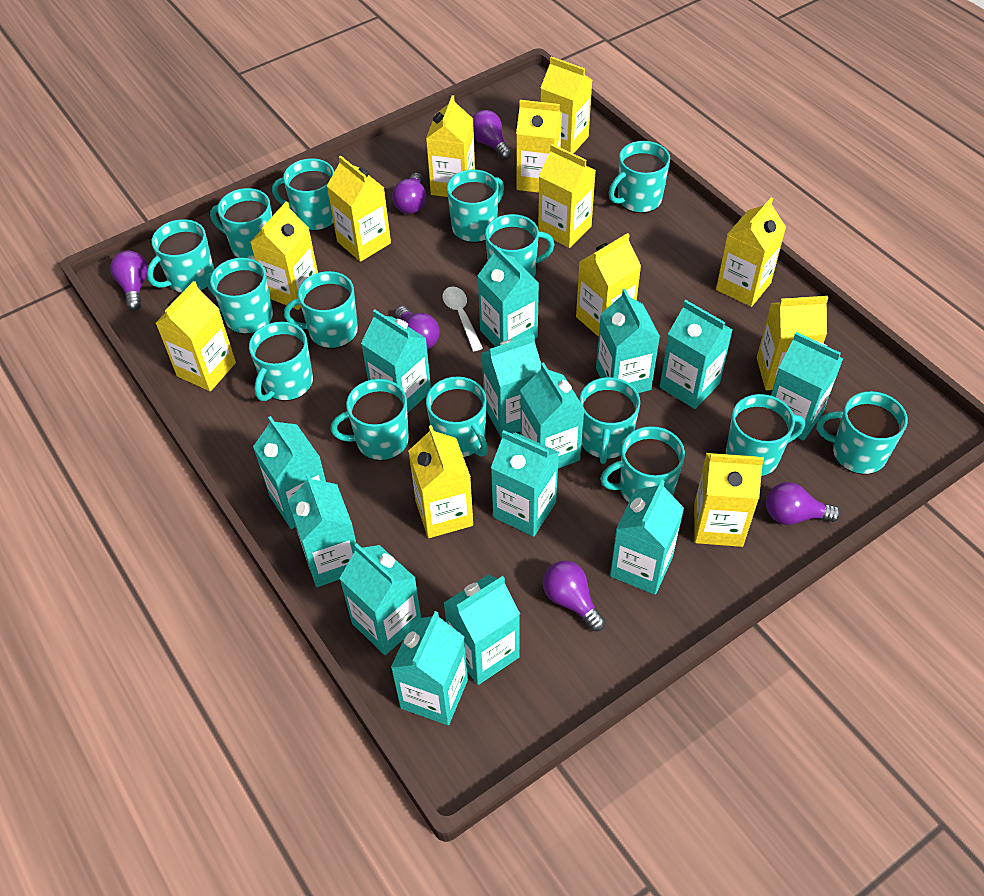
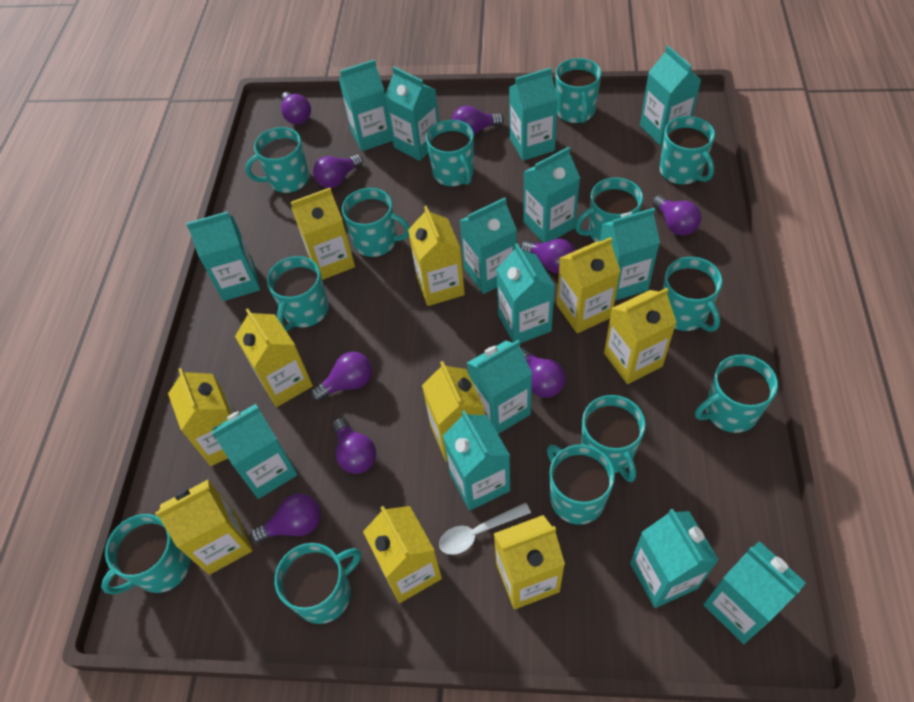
purple light bulb: [110,251,148,311] [392,173,426,214] [395,306,440,349] [472,110,512,160] [543,561,606,631] [766,482,841,525] = 6 -> [250,494,321,543] [281,92,311,125] [311,352,372,401] [313,155,363,188] [332,418,376,474] [452,106,504,135] [520,239,576,274] [521,347,565,398] [652,195,701,236] = 9
turquoise mug: [147,219,214,293] [206,258,273,334] [210,188,272,260] [249,322,313,401] [272,158,334,231] [284,271,358,349] [330,379,409,461] [426,376,488,458] [447,170,504,243] [485,214,555,277] [579,377,640,464] [600,426,685,503] [609,141,670,213] [726,394,805,477] [817,391,908,475] = 15 -> [101,514,191,595] [245,127,309,194] [267,256,329,331] [275,543,361,624] [342,188,410,258] [426,120,474,187] [547,444,615,525] [555,58,602,124] [575,178,643,242] [581,395,646,482] [660,116,715,185] [663,257,723,332] [695,354,778,433] = 13
yellow carton: [156,281,236,391] [250,201,318,310] [327,156,391,262] [408,425,473,538] [426,95,475,197] [516,100,562,193] [538,144,596,248] [540,56,592,154] [576,233,641,337] [694,453,764,547] [716,198,786,307] [757,296,828,390] = 12 -> [155,480,253,575] [168,368,237,466] [235,308,313,407] [291,188,355,280] [363,506,442,603] [408,206,465,306] [422,361,485,462] [494,515,565,609] [557,237,620,333] [604,288,677,384] = 10

